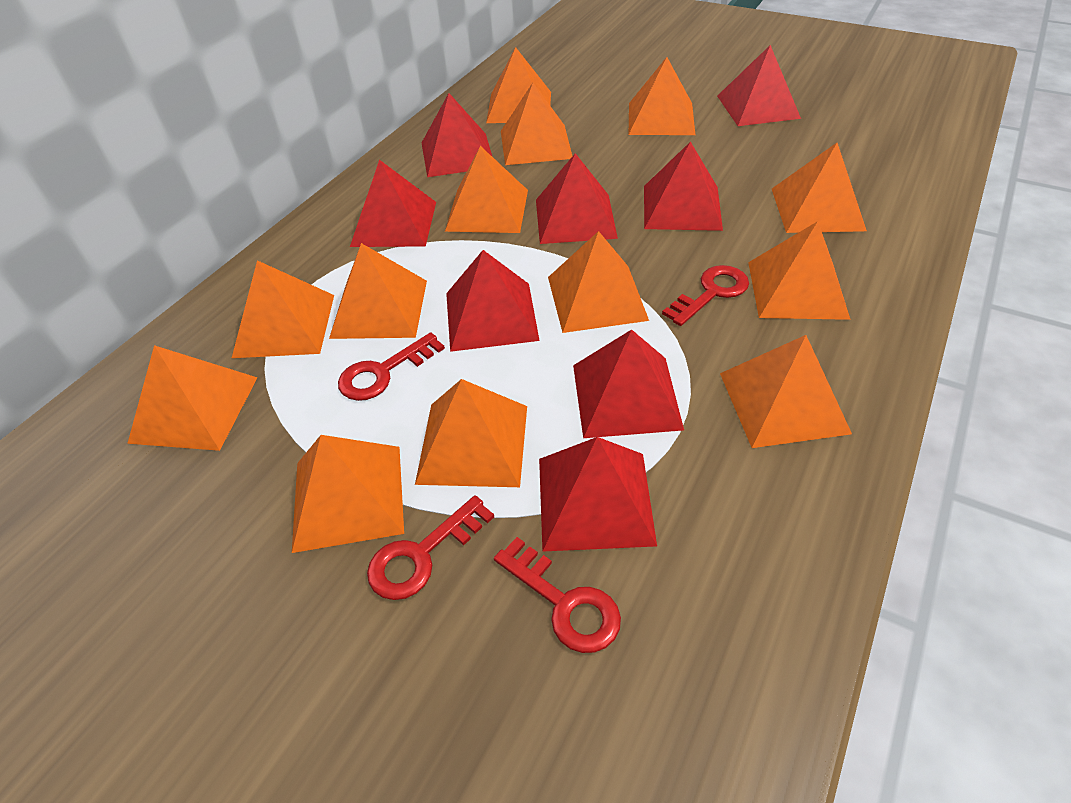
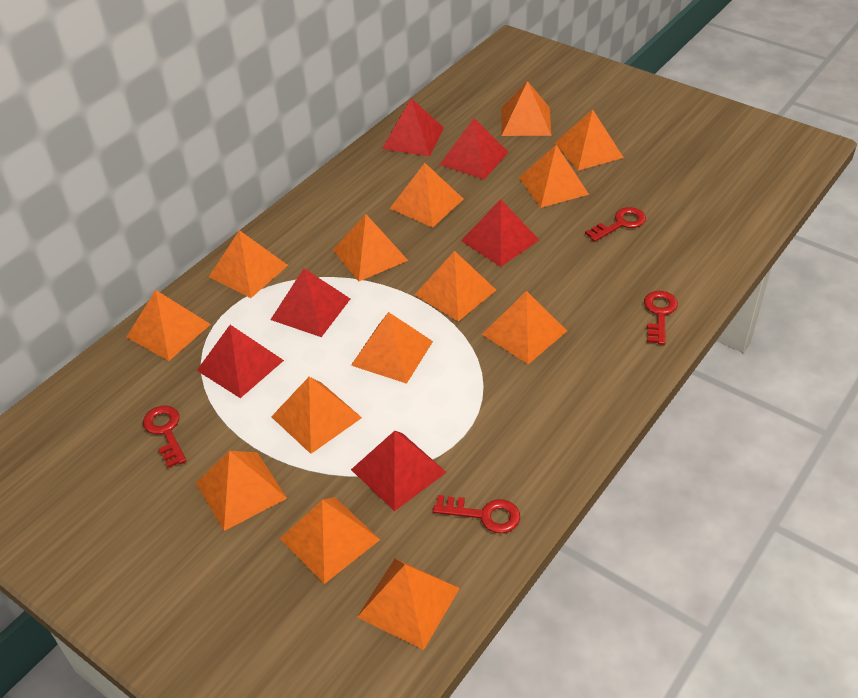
orange pyramid: [127,345,258,451] [232,260,334,358] [292,435,404,553] [329,243,427,339] [415,379,527,487] [445,146,528,233] [486,47,551,123] [501,83,572,165] [548,231,649,333] [629,57,695,135] [720,335,852,448] [748,221,851,320] [772,143,867,233] = 13 -> [126,290,211,361] [196,451,287,531] [209,230,288,298] [271,377,362,454] [279,497,380,584] [333,214,408,281] [351,312,433,384] [357,559,460,650] [390,163,463,228] [415,251,496,321] [482,291,567,364] [501,81,551,136] [519,145,589,208] [555,109,624,171] = 14
red pyramid: [350,160,436,247] [422,93,492,177] [446,250,540,352] [536,153,618,244] [539,437,657,552] [573,329,684,438] [644,141,723,231] [717,45,801,126] = 8 -> [197,325,284,398] [270,268,350,337] [351,431,447,511] [382,98,444,156] [440,118,509,180] [461,199,539,267] = 6

